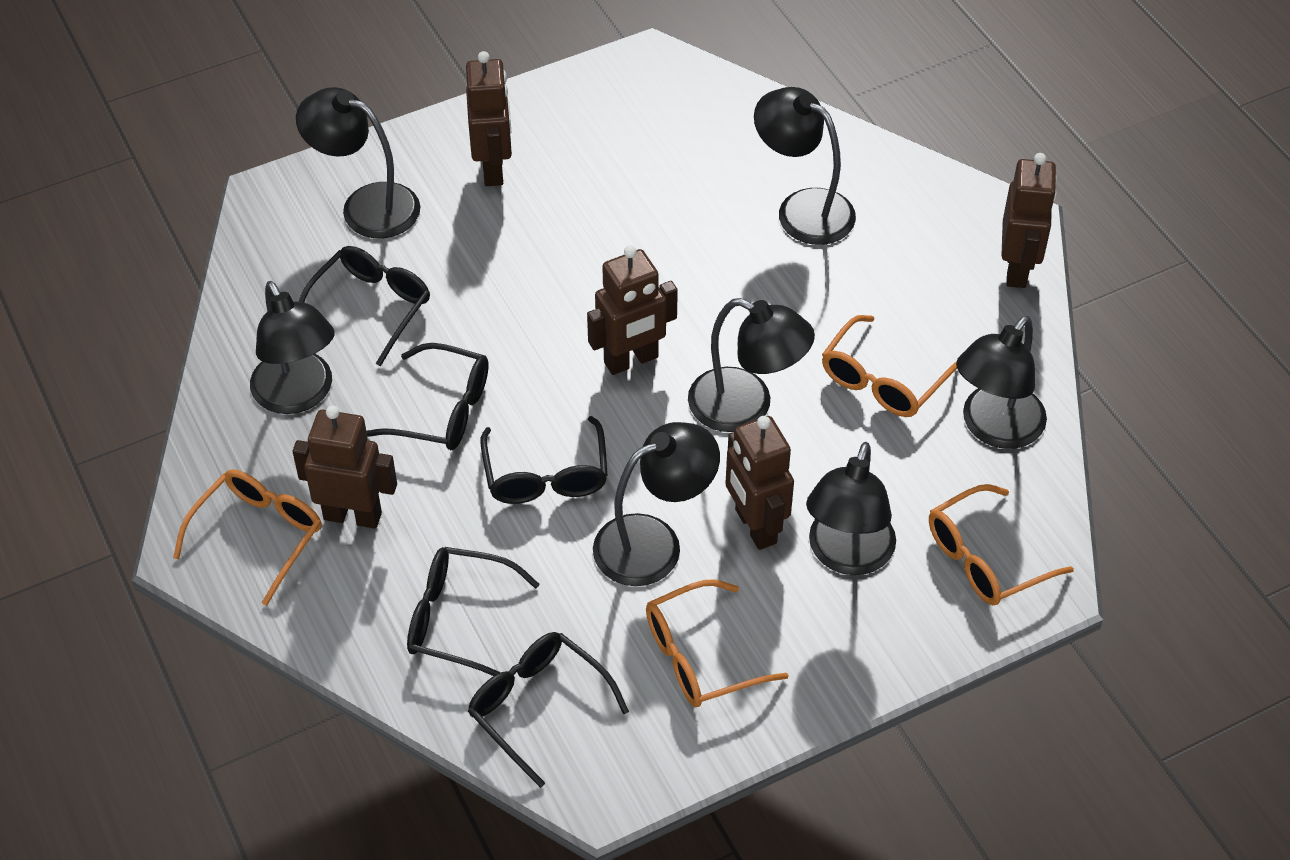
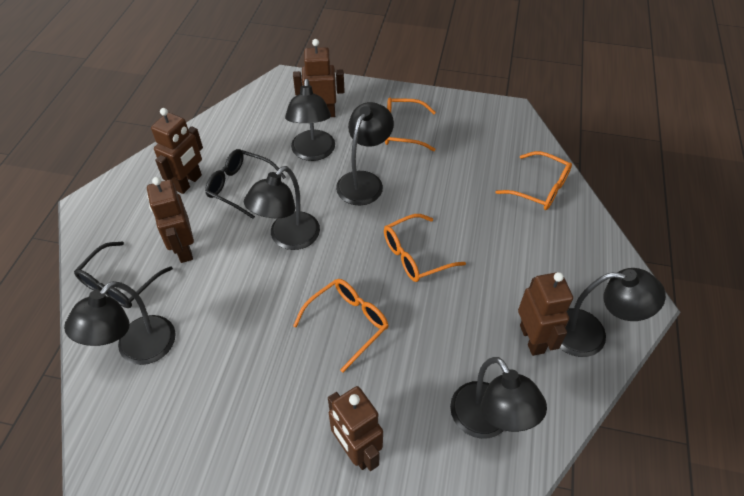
black glasses: [299,246,430,366] [366,343,489,450] [407,547,539,676] [468,632,629,788] [480,416,608,504] = 5 -> [74,241,173,308] [205,149,286,219] = 2
black lamp: [250,281,335,414] [296,87,420,238] [593,422,720,586] [688,298,815,432] [754,87,856,245] [806,442,896,575] [956,315,1047,449] = 7 -> [64,281,176,365] [244,166,320,250] [285,79,335,161] [336,102,394,205] [450,357,547,439] [560,268,666,357] = 6

